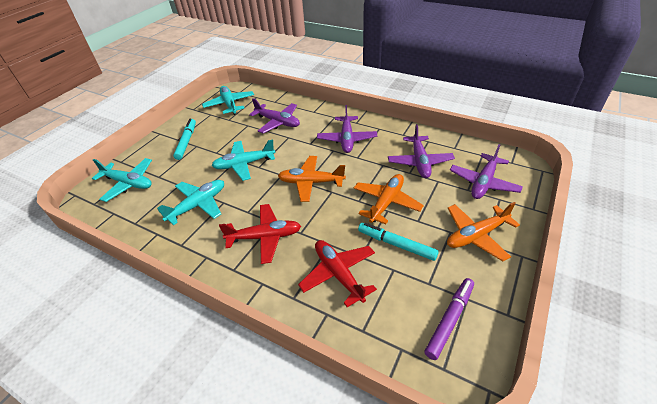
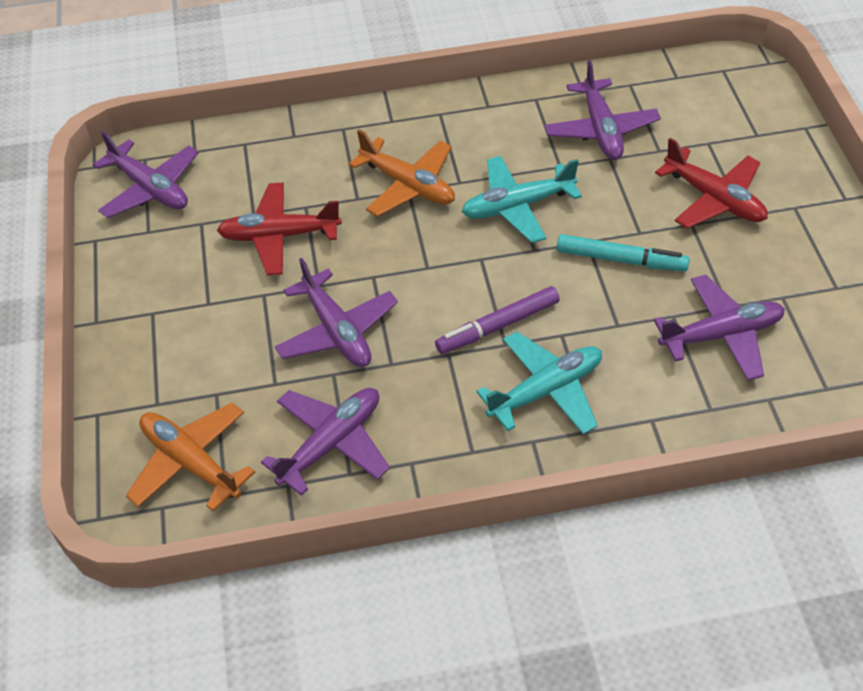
orange plane: [278,156,346,202] [354,174,424,224] [447,202,520,261] = 3 -> [126,403,255,511] [349,130,455,217] = 2
purple plane: [249,98,300,133] [317,105,377,153] [388,124,455,178] [450,144,523,199] = 4 -> [93,131,199,218] [261,388,390,496] [274,258,398,367] [545,60,661,160] [654,275,785,381] = 5
turquoise marker: [173,119,196,160] [358,223,439,261] = 2 -> [557,234,690,272] = 1
turquoise plane: [92,158,152,202] [157,180,224,225] [202,86,254,115] [211,139,275,181] = 4 -> [462,156,582,243] [476,331,602,435] = 2

